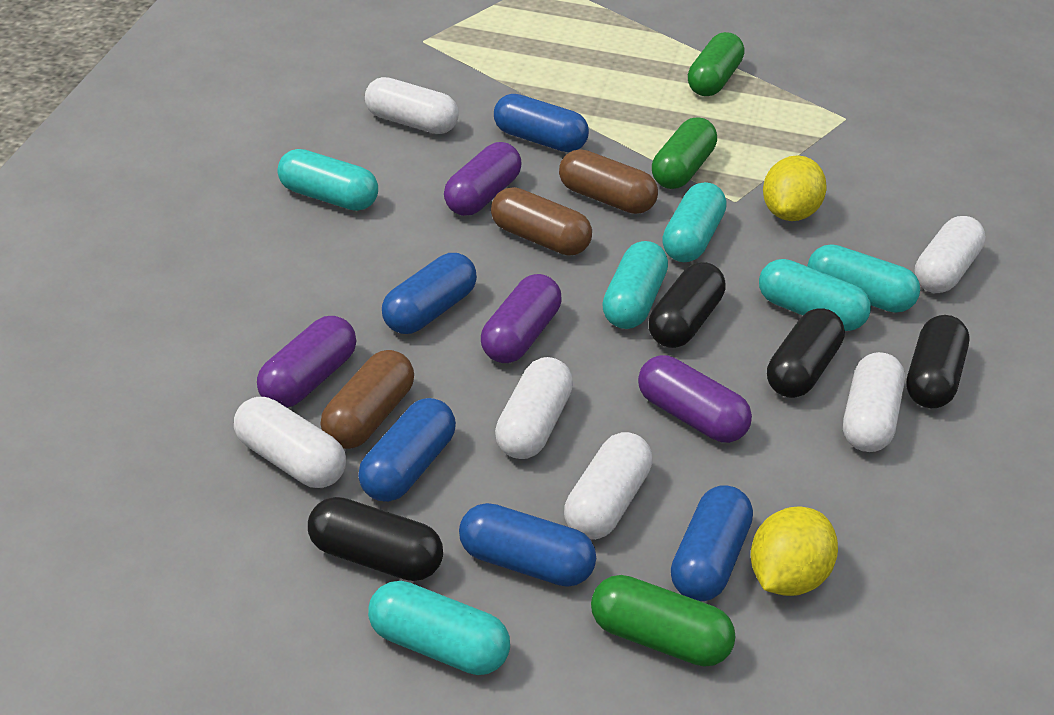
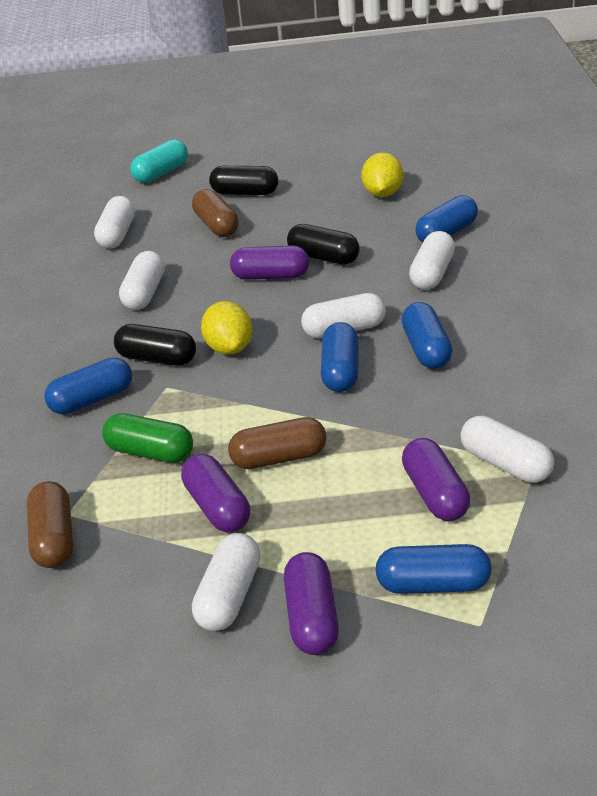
black capsule: [308,497,443,581] [649,262,725,348] [767,308,845,398] [906,315,969,408] = 4 -> [114,324,196,366] [209,166,278,195] [287,224,360,265] = 3
green capsule: [591,575,736,667] [652,117,717,189] [688,32,744,96] = 3 -> [102,413,193,463] = 1
turquoise capsule: [278,149,378,211] [368,581,510,675] [602,241,668,329] [662,182,726,262] [759,259,871,331] [807,244,920,313] = 6 -> [130,139,188,183] = 1

